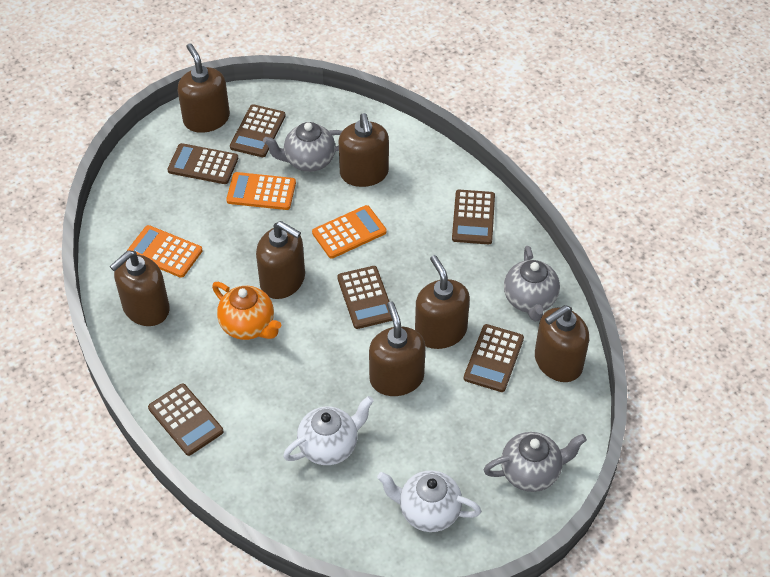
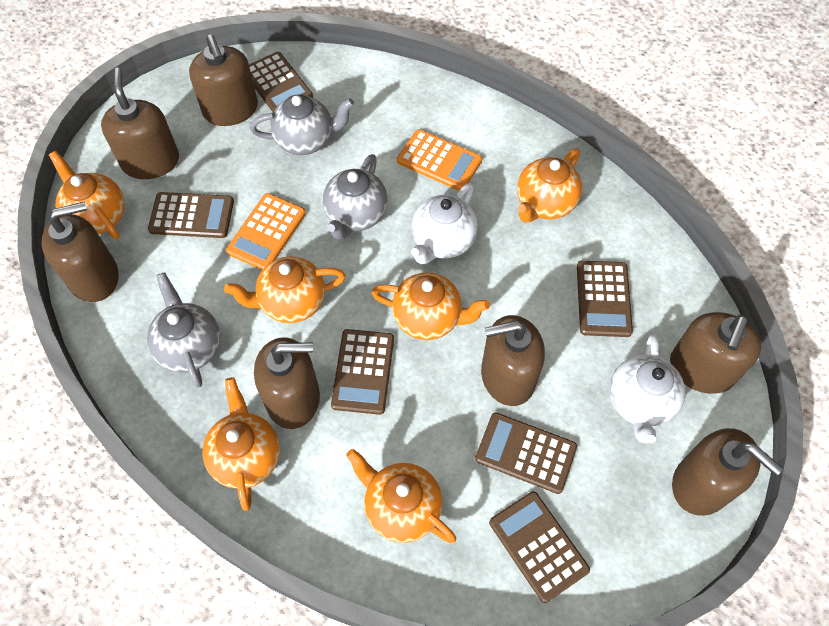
orange calculator: [127,225,203,278] [226,172,296,210] [312,205,387,259] = 3 -> [226,193,306,270] [397,129,482,191] = 2
orange teapot: [212,282,281,340] = 1 -> [49,151,125,240] [202,377,280,511] [224,256,346,323] [346,449,456,543] [371,272,490,340] [517,148,582,222] = 6

